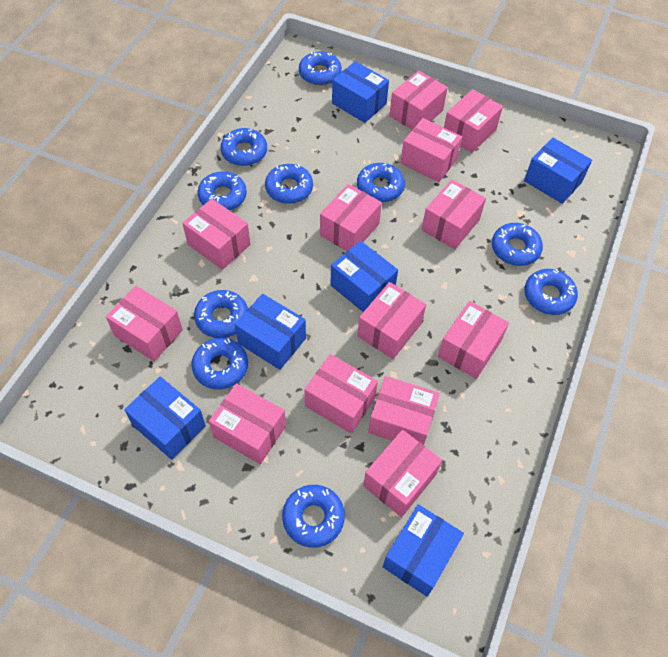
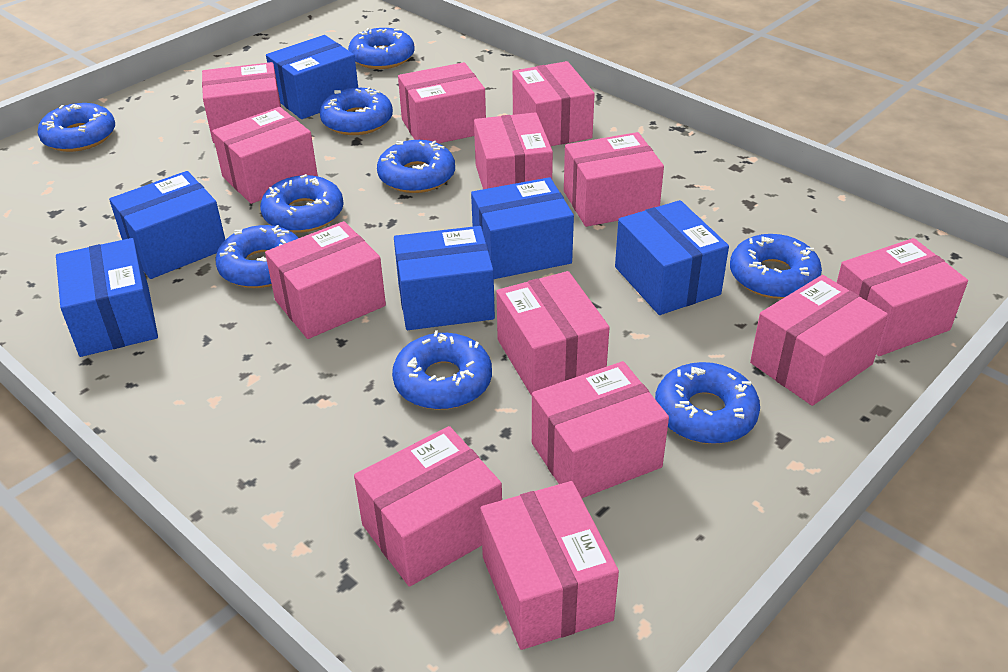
blue donut: [191,338,248,389] [194,290,248,338] [198,171,247,211] [220,128,267,166] [265,164,313,204] [282,485,345,548] [299,51,342,85] [357,163,405,202] [492,223,543,266] [524,269,578,315] = 10 -> [38,103,115,152] [215,225,298,288] [260,174,344,233] [320,87,393,135] [348,28,415,69] [377,140,455,193] [392,330,492,410] [655,362,760,444] [730,234,822,299] = 9

